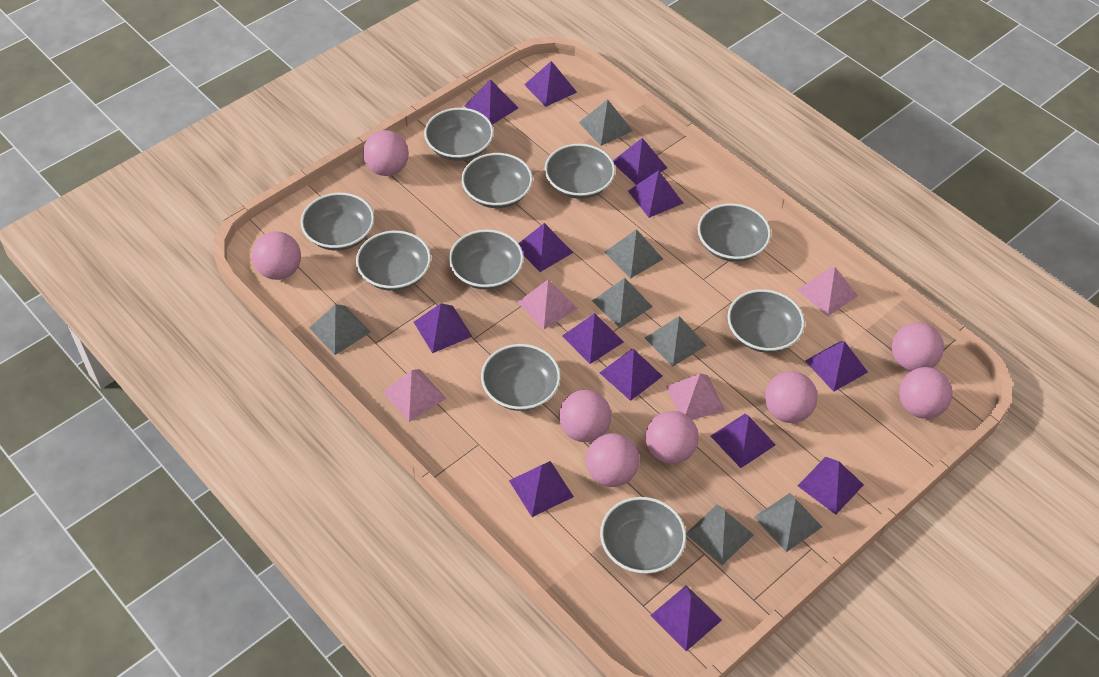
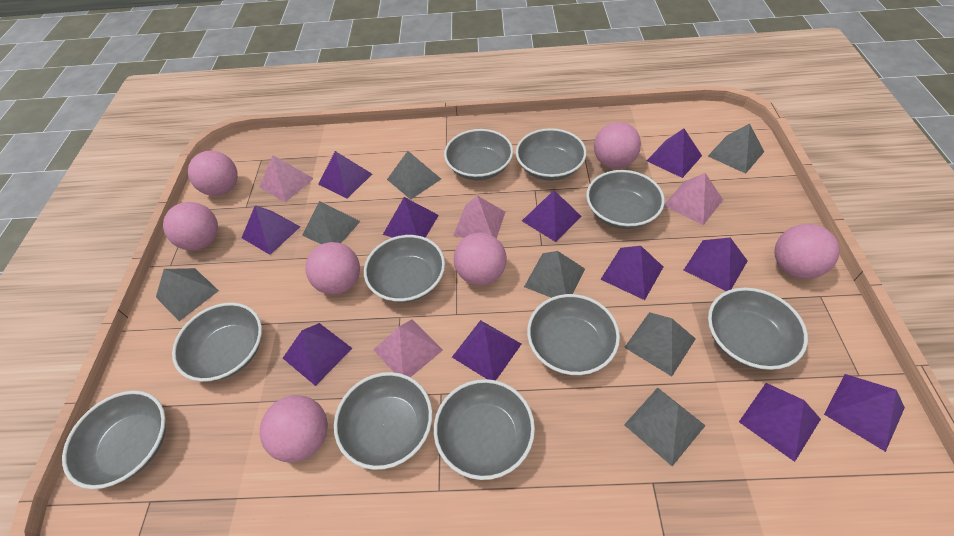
pink ball: [252,231,301,280] [363,130,409,176] [559,390,611,442] [586,433,639,487] [645,411,699,464] [765,371,818,423] [892,322,944,372] [899,367,953,419] = 8 -> [163,202,218,250] [188,151,238,196] [260,395,328,463] [305,242,360,295] [454,233,507,286] [594,122,641,169] [774,224,840,279] = 7
purple pyramid: [414,303,473,353] [464,80,518,125] [509,461,574,517] [518,223,573,272] [524,61,577,107] [562,313,624,364] [600,349,663,401] [613,138,667,185] [628,170,684,218] [650,585,722,651] [711,414,776,468] [798,457,864,515] [805,341,868,392] = 13 -> [242,205,300,255] [283,323,352,386] [318,151,372,198] [383,197,439,238] [452,320,521,380] [522,190,582,242] [600,246,663,300] [647,128,702,178] [684,237,748,291] [739,383,821,462] [824,374,905,452] = 11

